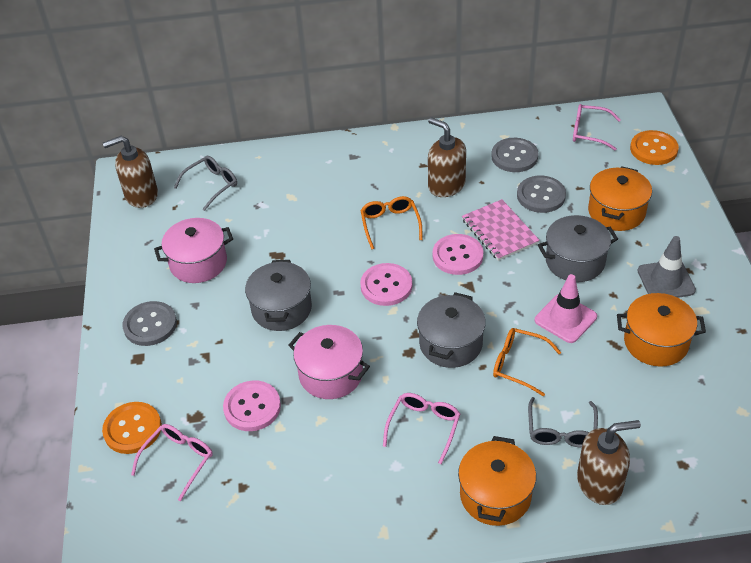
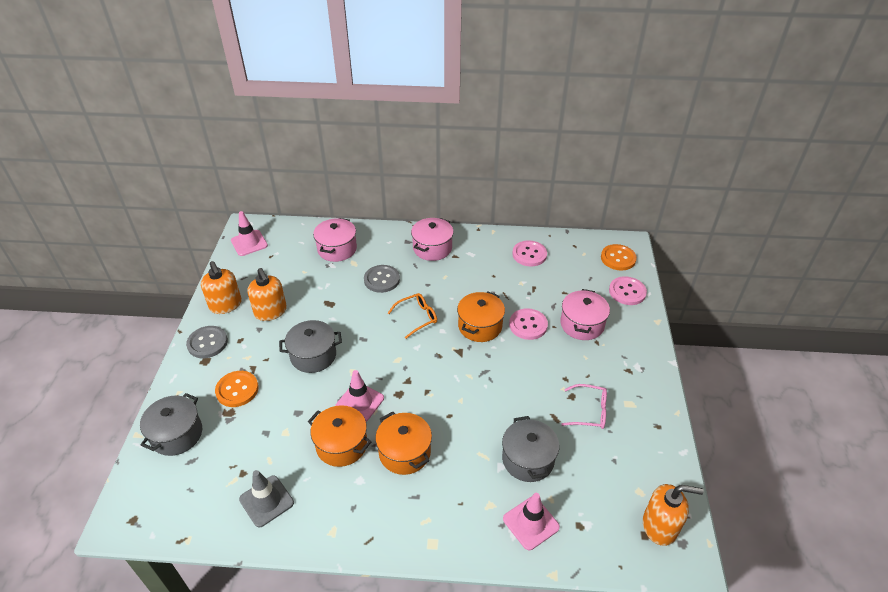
brown soap dispenser: [103,136,158,208] [428,117,466,197] [577,420,641,505] = 3 -> none = 0
grey button: [123,301,177,346] [491,138,539,172] [517,176,566,213] = 3 -> [186,326,228,358] [364,265,400,293] = 2
grey glasses: [174,156,237,211] [528,397,598,447] = 2 -> none = 0
orange glasses: [360,196,423,250] [493,328,561,396] = 2 -> [388,293,437,339] = 1
orange soap dispenser: none = 0 -> [201,261,242,314] [247,268,287,321] [643,484,703,546] = 3
pink glasses: [131,424,213,501] [383,393,460,464] [573,104,621,150] = 3 -> [561,384,607,429] = 1
pink notebook: [462,199,540,261] = 1 -> none = 0
pink pot: [154,218,233,283] [288,325,370,399] = 2 -> [313,218,357,262] [411,218,454,261] [560,289,610,340] = 3
pink traffic cone: [535,274,597,343] = 1 -> [231,211,268,256] [335,370,384,422] [503,493,560,550] = 3

